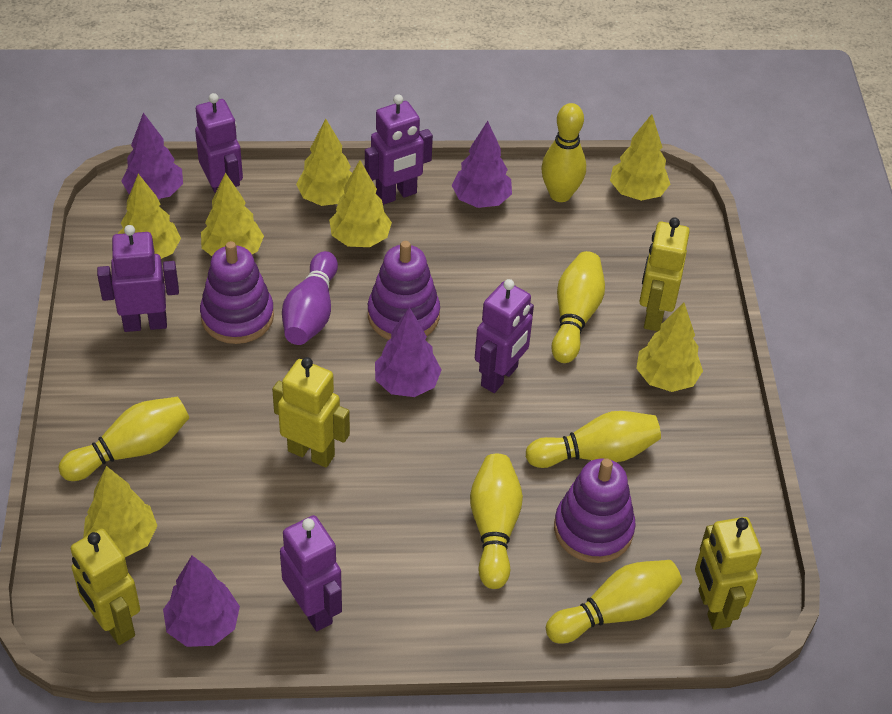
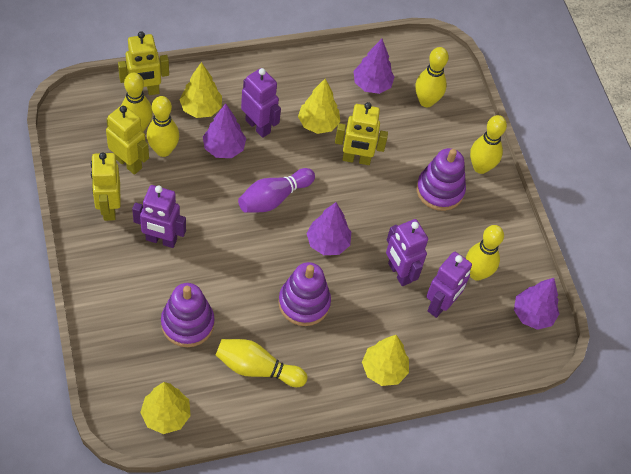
purple robot: [97,225,179,332] [195,93,243,193] [280,515,342,631] [365,94,433,205] [475,279,534,393] = 5 -> [132,185,186,248] [241,68,281,138] [386,219,428,286] [426,252,472,318] = 4
yellow tree: [83,466,157,557] [118,174,181,259] [201,173,264,256] [296,118,352,206] [329,160,392,247] [610,114,670,201] [636,303,703,392] = 7 -> [140,382,191,434] [179,62,222,118] [298,79,340,134] [362,335,409,386] = 4

